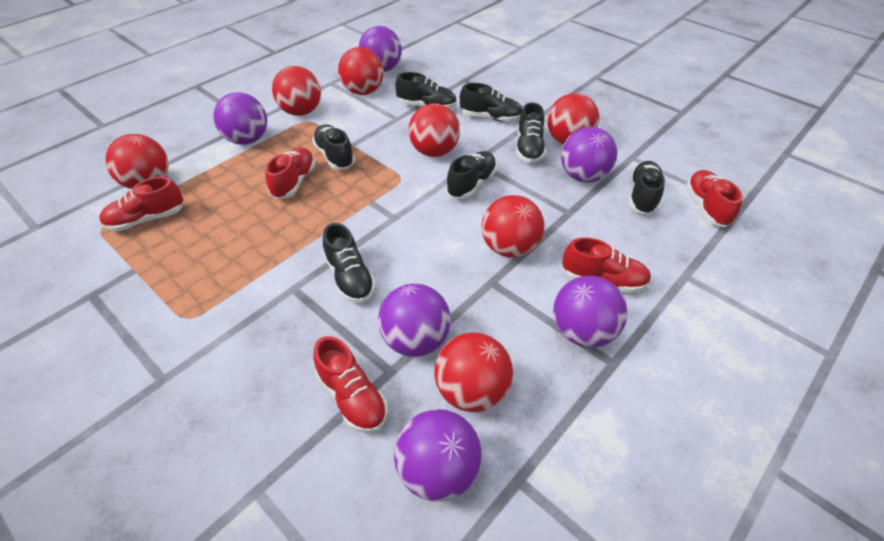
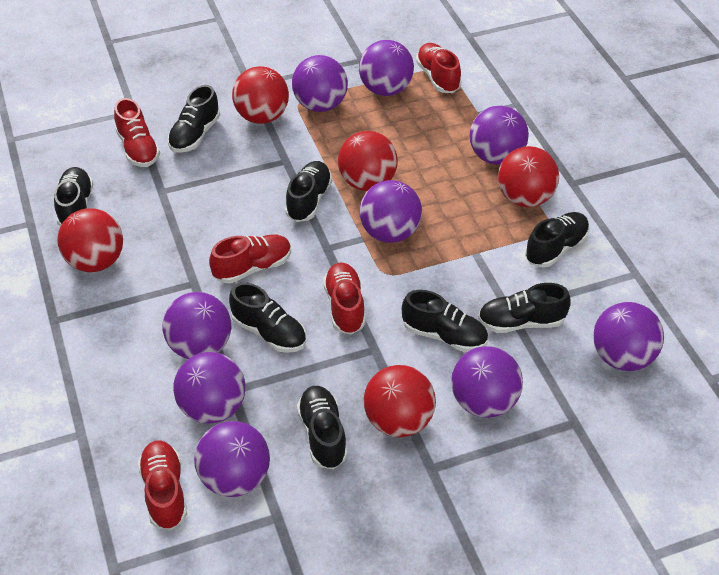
black shoe: [312,125,355,169] [323,223,376,303] [395,72,457,109] [446,151,497,199] [460,83,522,122] [516,102,546,163] [629,161,665,214] = 7 -> [54,167,93,227] [168,85,220,153] [229,282,306,353] [285,161,332,222] [297,386,348,469] [402,290,488,352] [478,283,570,333] [525,212,590,267] = 8
purple ball: [213,92,267,145] [359,26,402,72] [378,284,451,357] [394,409,482,502] [553,276,627,348] [561,127,617,182] = 6 -> [162,292,231,359] [173,352,245,424] [194,421,270,497] [292,55,348,112] [359,40,414,96] [360,180,422,243] [451,346,523,418] [470,106,529,165] [593,302,664,371] = 9
red ball: [105,134,168,189] [272,66,321,116] [338,47,384,95] [408,103,460,157] [434,332,513,412] [482,195,544,258] [547,93,599,144] = 7 -> [58,208,123,272] [232,66,289,124] [338,131,398,191] [363,365,436,437] [498,146,559,207] = 5

